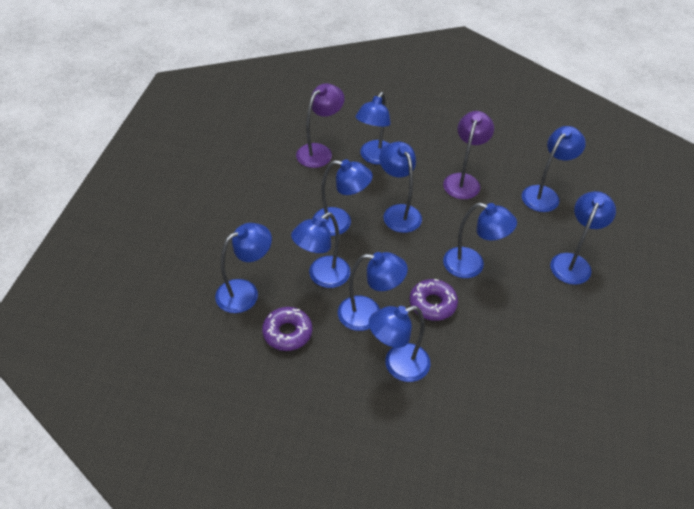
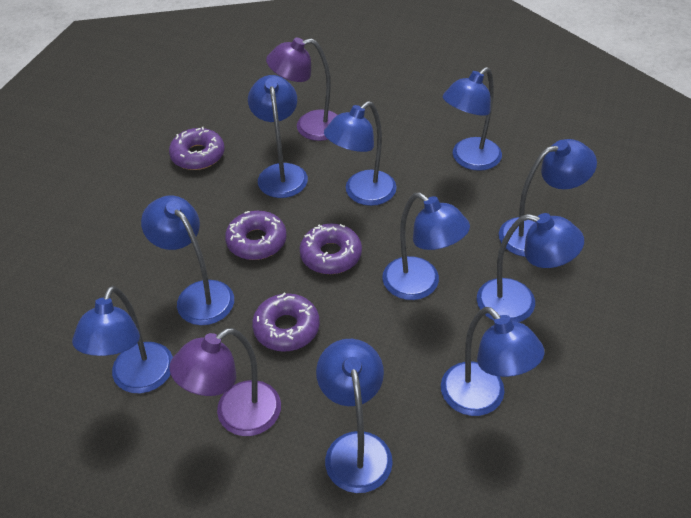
purple donut: [262,307,312,351] [409,279,458,321] = 2 -> [169,127,225,170] [225,211,287,260] [252,293,320,352] [299,224,362,274] = 4

